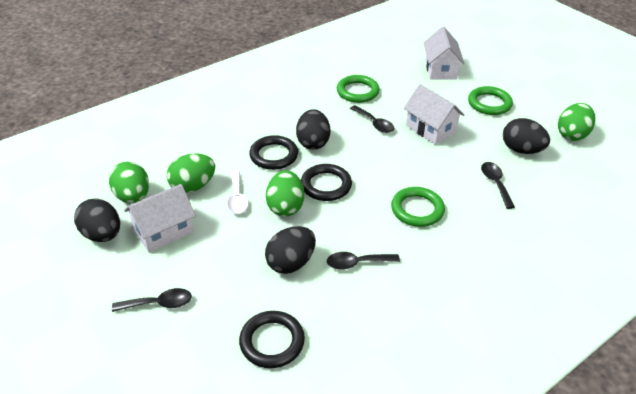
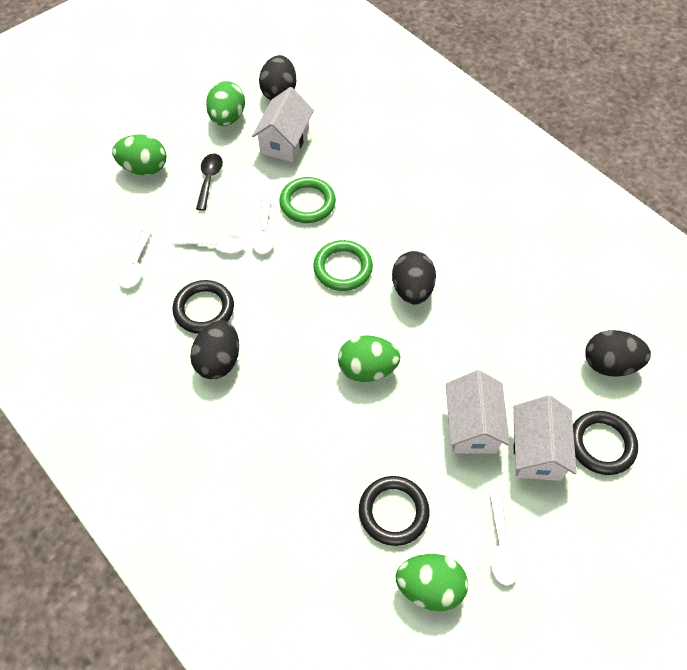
black spoon: [112,288,192,312] [327,252,400,270] [350,105,394,133] [481,162,515,209] = 4 -> [196,153,223,211] = 1
green ring: [337,75,380,103] [391,187,445,227] [468,86,513,115] = 3 -> [279,177,336,223] [313,240,373,291] = 2
white spoon: [227,170,249,214] = 1 -> [118,229,152,288] [172,235,245,253] [251,197,274,254] [490,494,519,586] = 4

